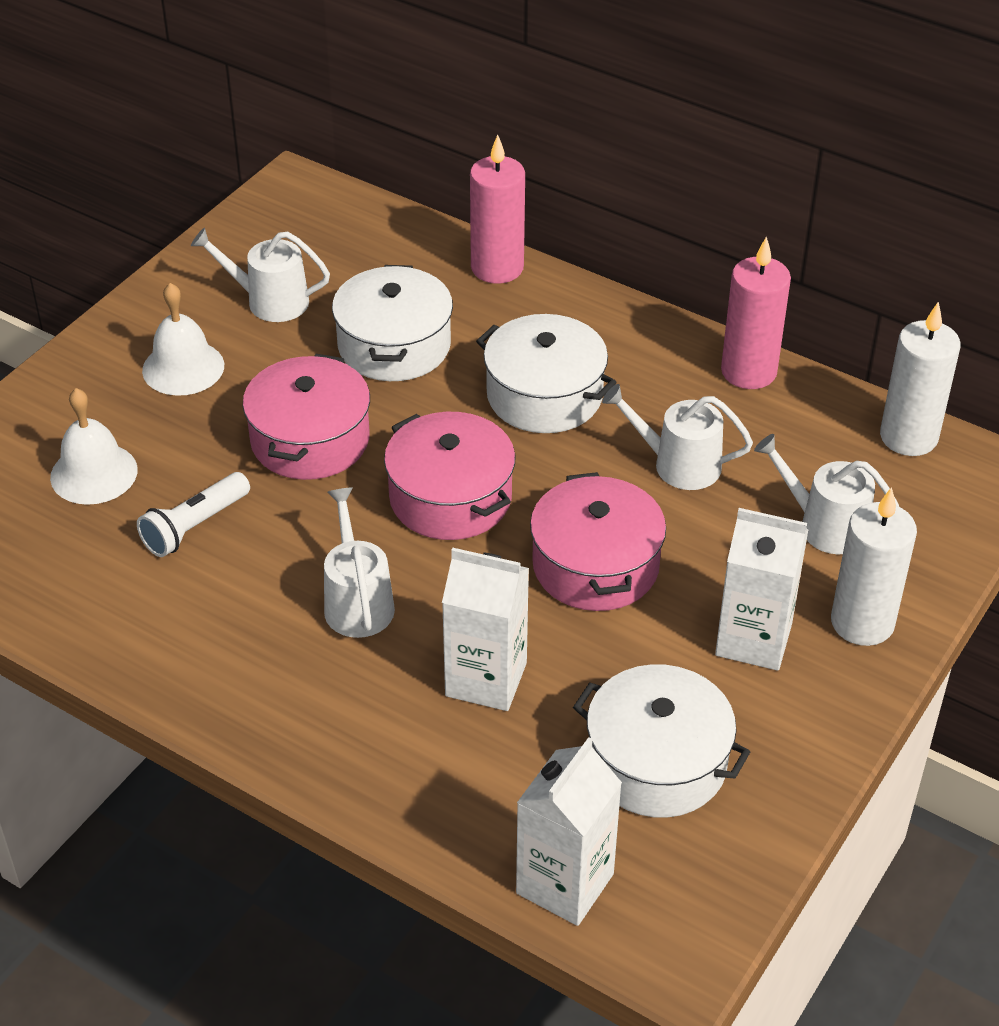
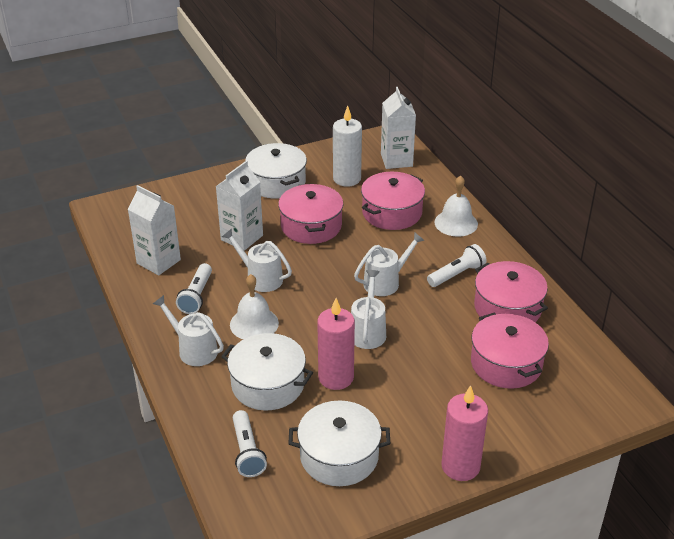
pink pot: [243,354,370,480] [384,412,516,540] [530,472,666,611] = 3 -> [278,184,344,244] [361,172,425,230] [471,313,549,389] [474,261,548,322] = 4
white candle: [831,487,917,646] [880,302,960,456] = 2 -> [333,105,362,187] = 1
white flashlight: [137,472,250,557] = 1 -> [176,263,212,314] [233,410,267,477] [427,244,486,287] = 3

